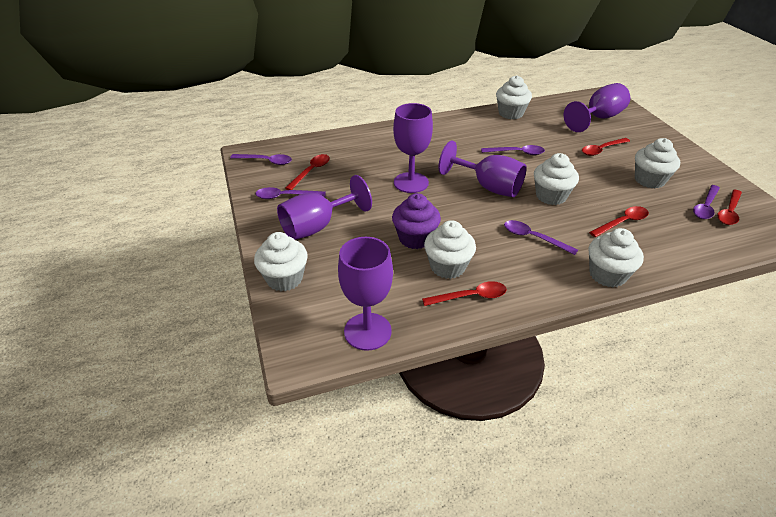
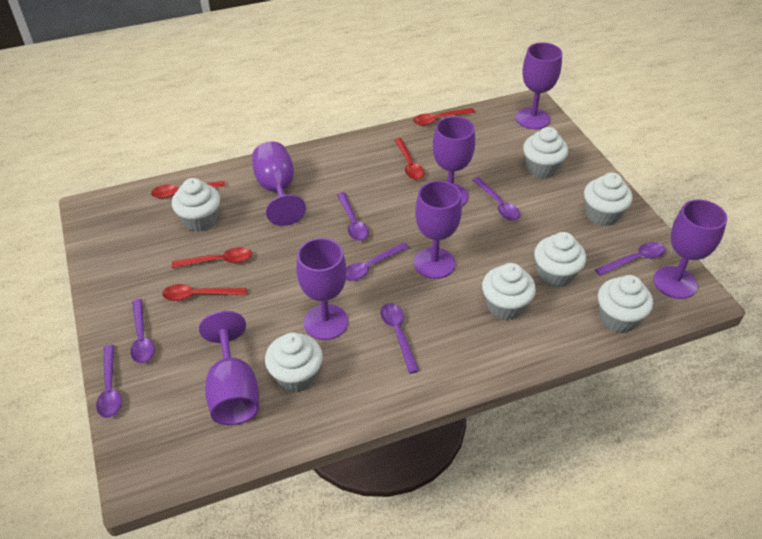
purple cupcake: [392,193,441,249] = 1 -> none = 0
purple goblet: [277,175,372,240] [338,237,393,351] [393,103,433,193] [438,141,527,197] [564,83,630,132] = 5 -> [199,311,259,425] [252,141,306,226] [296,238,348,340] [414,181,462,279] [433,116,475,207] [516,43,562,129] [653,199,727,299] = 7
purple spoon: [230,154,292,165] [255,187,326,199] [481,145,545,155] [504,220,578,255] [693,185,720,219] = 5 -> [96,345,122,418] [130,299,154,364] [337,192,369,241] [346,242,409,281] [380,303,419,374] [472,177,520,221] [595,242,665,276] = 7
white cupcake: [254,232,308,291] [424,220,476,279] [496,75,532,119] [534,153,579,205] [589,228,644,287] [635,138,680,189] = 6 -> [172,178,220,232] [265,332,323,393] [482,263,536,320] [523,127,568,178] [534,232,586,288] [584,172,632,226] [598,275,653,333] = 7

